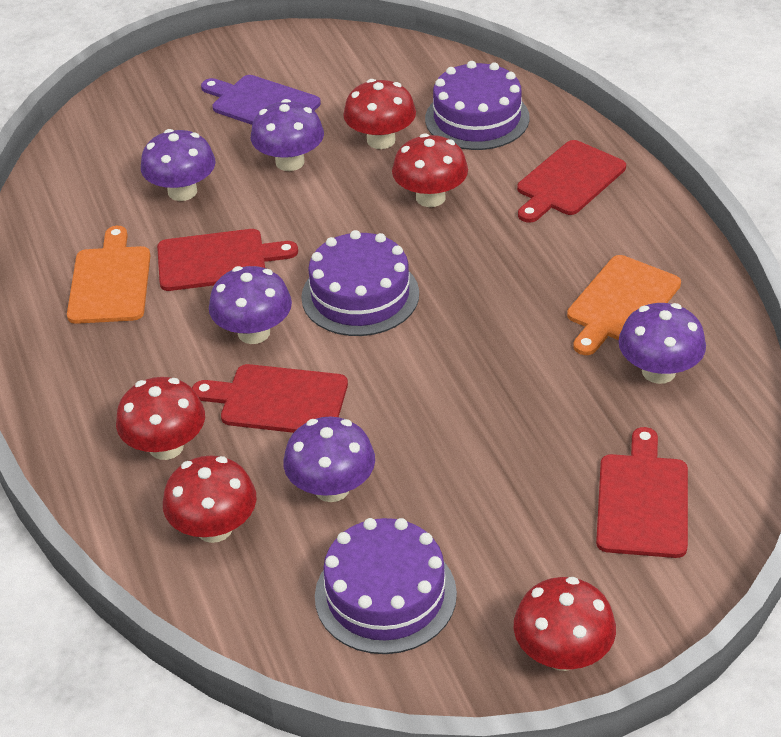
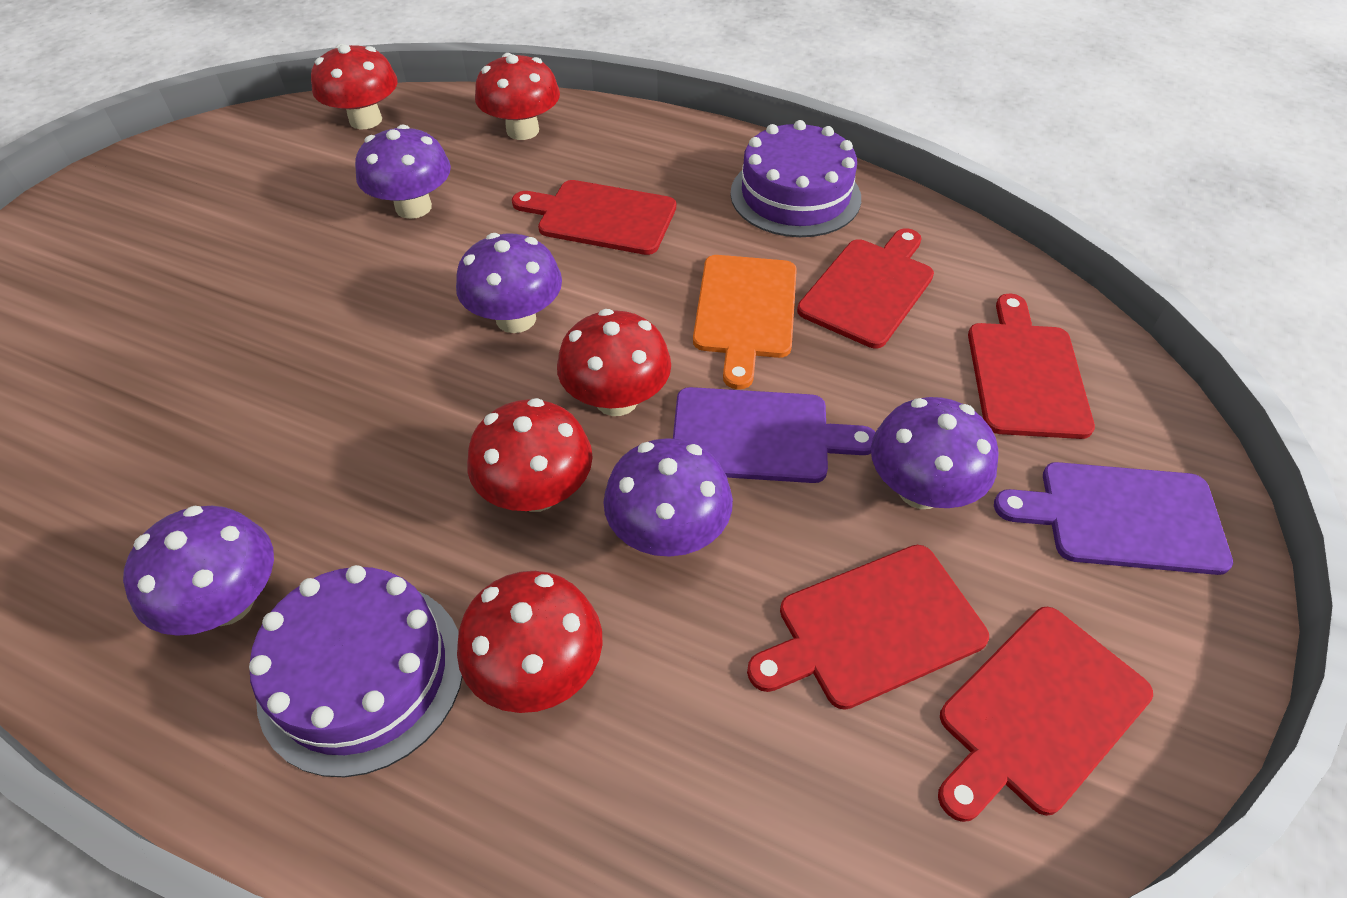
orange cutting board: [67,226,150,324] [567,255,681,355] = 2 -> [693,255,797,389] = 1
purple cake: [301,230,419,336] [315,518,457,654] [425,61,530,150] = 3 -> [249,565,462,777] [730,120,861,237] = 2
purple cutting board: [201,75,321,125] = 1 -> [673,387,876,483] [994,462,1233,575] = 2
red cutting board: [157,229,298,291] [192,364,348,433] [517,140,626,223] [596,427,688,558] = 4 -> [512,180,676,255] [747,545,989,710] [797,228,934,348] [938,607,1153,822] [968,294,1095,439] = 5

